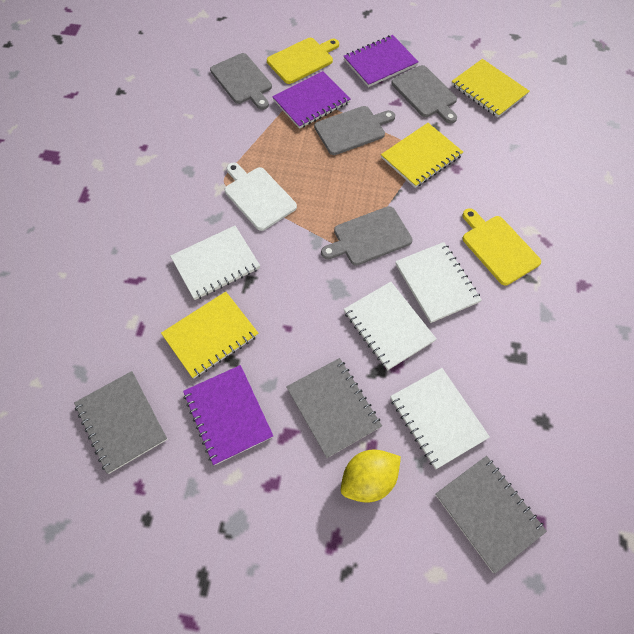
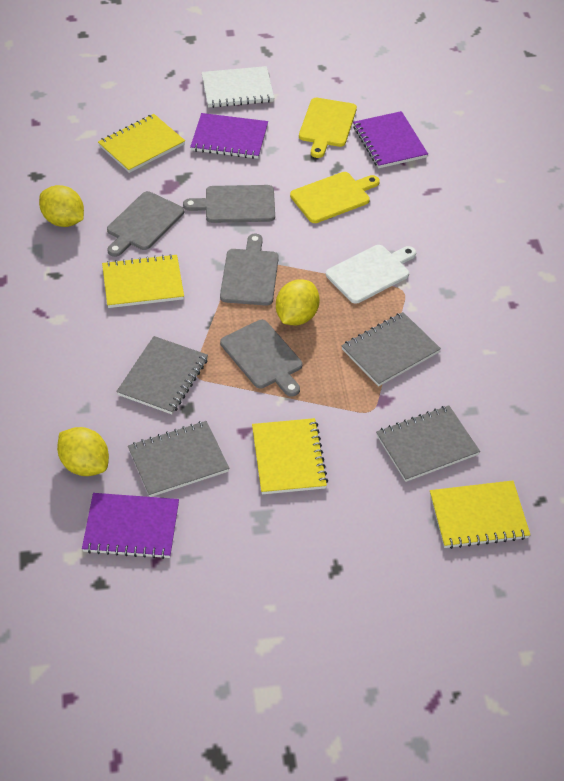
grey notebook: [74,371,167,474] [286,358,382,458] [436,456,547,574] = 3 -> [116,336,208,414] [128,421,229,497] [341,312,441,386] [376,405,480,482] = 4
white notebook: [170,226,260,300] [344,282,437,370] [390,368,490,469] [395,242,482,323] = 4 -> [201,66,274,108] = 1
yellow lemon: [341,449,401,503] = 1 -> [39,185,84,227] [57,427,109,476] [276,279,320,325] = 3
yellow notebook: [161,291,259,379] [381,123,463,188] [451,59,530,118] = 3 -> [98,114,185,173] [102,254,184,308] [252,418,328,494] [430,480,530,549] = 4

